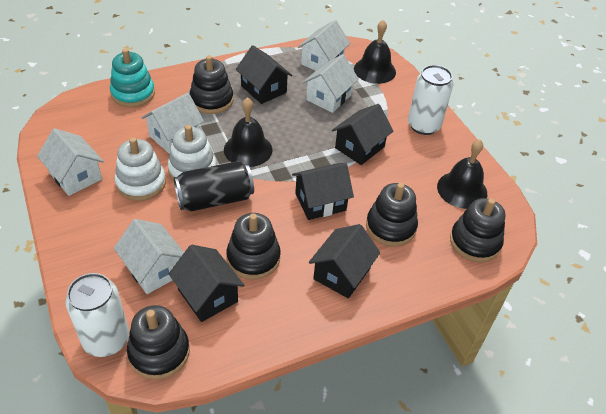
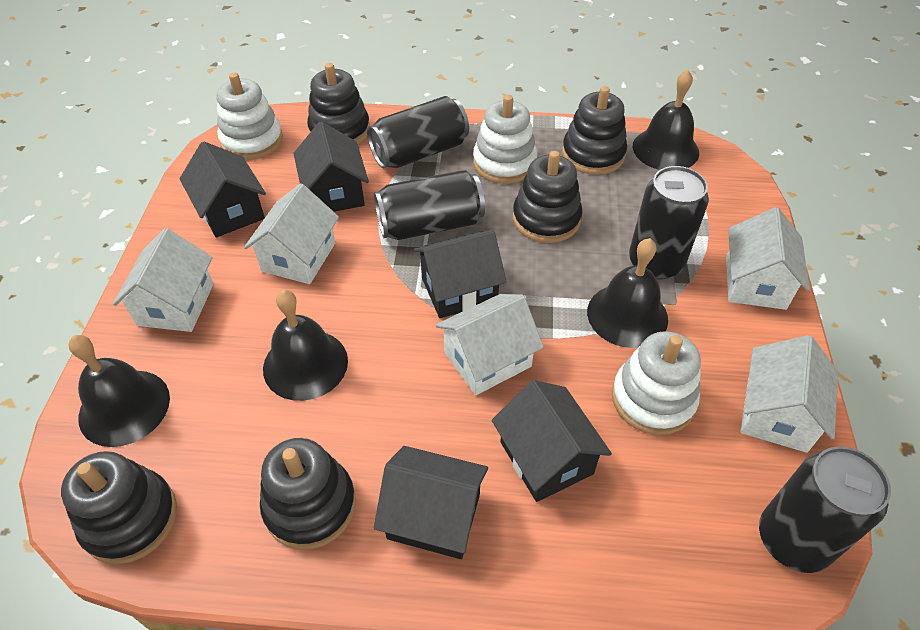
black bell: [224,97,273,167] [354,20,396,84] [437,139,487,209] = 3 -> [69,335,170,447] [263,290,348,401] [587,238,668,348] [633,70,699,170] = 4
black can: [174,161,254,211] = 1 -> [367,96,469,169] [374,170,485,240] [629,166,709,280] [759,446,891,573] = 4
turquoise stacking toy: [110,48,155,107] = 1 -> none = 0
white can: [65,273,129,357] [408,65,453,135] = 2 -> none = 0
white stacking toy: [115,137,166,201] [168,125,216,181] = 2 -> [216,73,283,160] [473,95,537,184] [612,331,701,435] = 3

